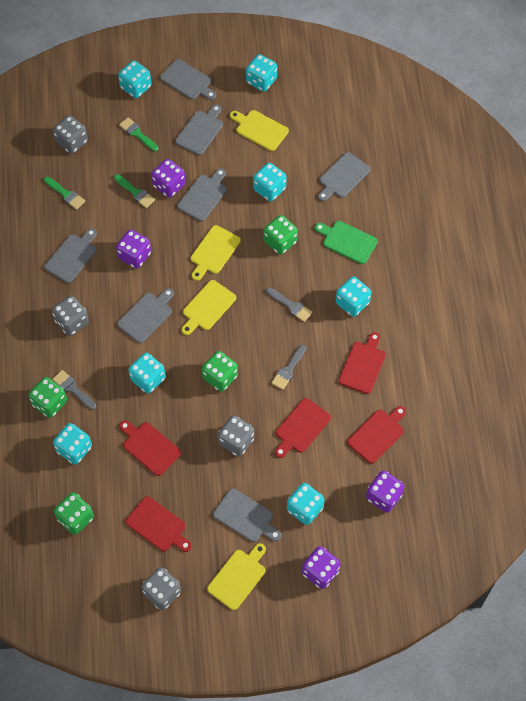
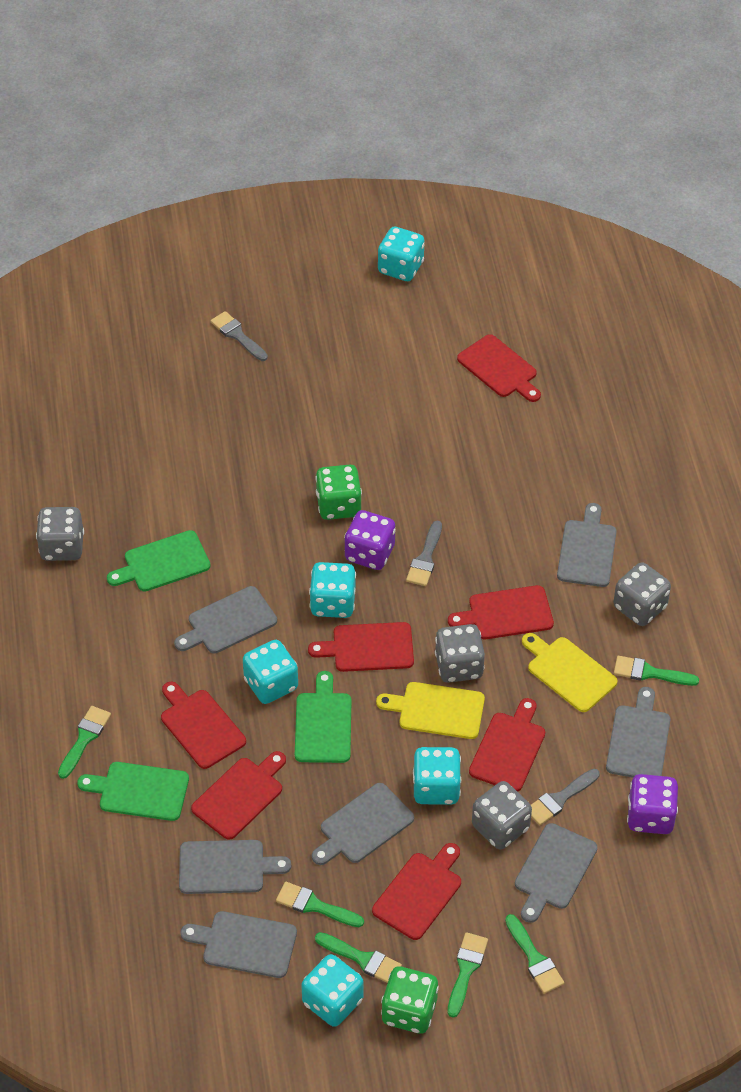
green brush: [44,176,85,210] [114,174,155,208] [119,117,158,151] = 3 -> [58,706,111,779] [276,882,364,927] [315,932,402,983] [447,932,488,1018] [505,914,564,994] [614,656,699,686] = 6
green cutting board: [315,221,378,264] = 1 -> [77,762,189,821] [107,530,211,591] [295,671,352,763] = 3
green dice: [28,377,67,418] [54,492,94,535] [202,351,238,392] [264,215,298,255] = 4 -> [315,465,362,520] [381,966,439,1034] = 2
purple dice: [116,229,151,269] [151,159,186,198] [302,546,341,589] [366,471,404,513] = 4 -> [344,510,396,570] [627,774,678,834] = 2
red cutting board: [119,420,181,476] [126,496,192,552] [275,398,331,458] [339,332,386,394] [347,406,406,464] = 5 -> [161,682,246,769] [191,751,286,840] [308,622,414,672] [372,843,461,940] [448,585,554,639] [457,334,541,402] [469,698,545,792] = 7
turquoise dice: [53,423,92,464] [118,60,151,98] [128,353,166,393] [246,54,277,92] [253,163,287,201] [287,483,325,525] [336,277,371,317] = 7 -> [243,640,298,704] [301,954,364,1027] [309,562,356,618] [378,227,425,281] [413,747,461,805] = 5
yellow cutting board: [182,280,236,335] [191,225,241,281] [207,543,266,610] [230,110,289,151] = 4 -> [376,682,485,739] [522,633,618,712] = 2

